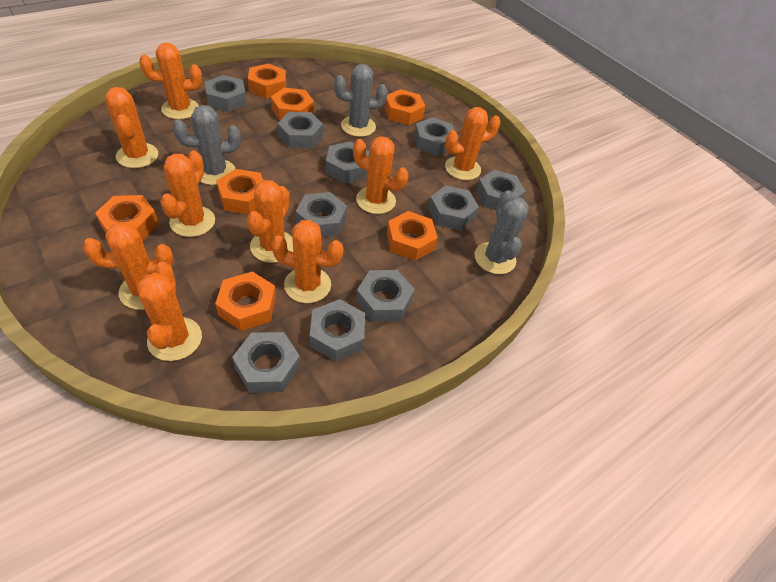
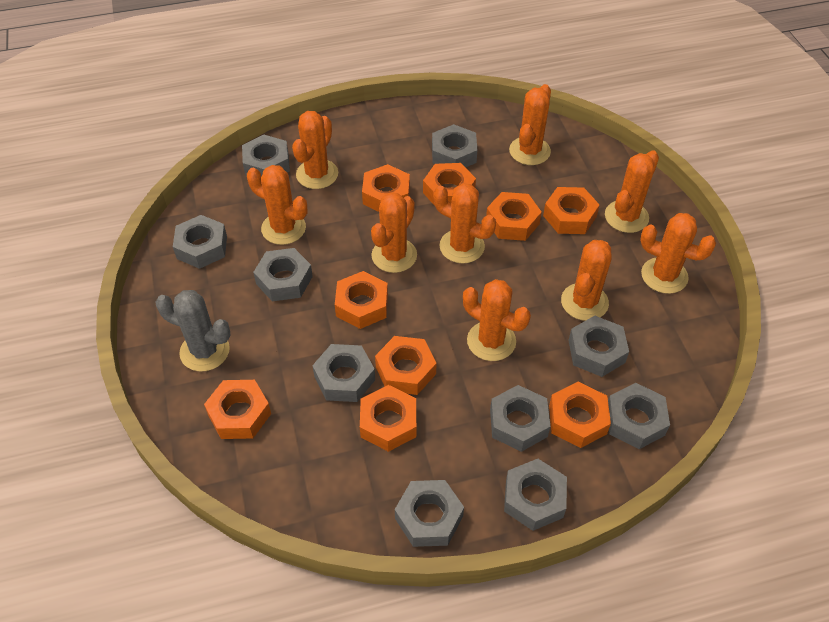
grey cactus: [173,105,241,185] [334,64,388,137] [475,190,529,274] = 3 -> [156,290,231,372] = 1
orange nut: [95,195,159,241] [215,272,276,331] [216,169,263,214] [248,64,286,99] [271,88,314,121] [384,89,425,125] [387,211,438,261] = 7 -> [204,380,271,439] [335,271,388,329] [360,385,416,452] [362,164,410,212] [375,336,437,395] [423,163,476,206] [486,192,542,241] [543,187,600,234] [549,382,611,448] = 9

